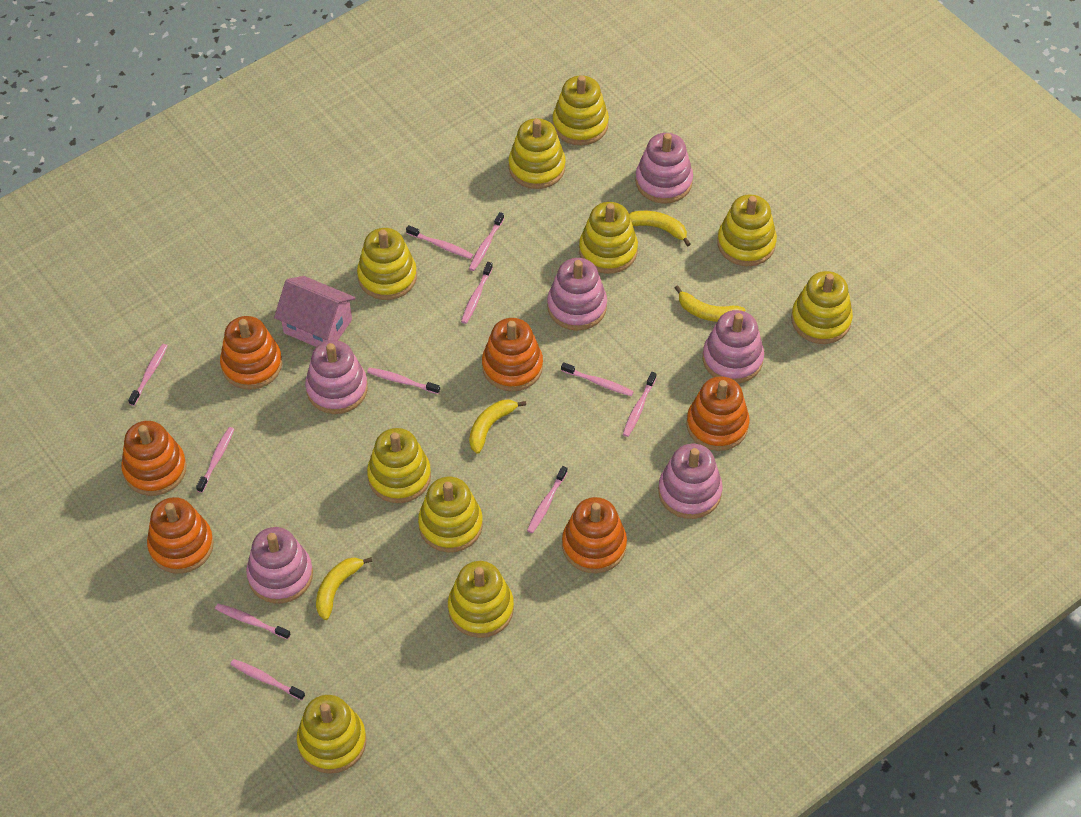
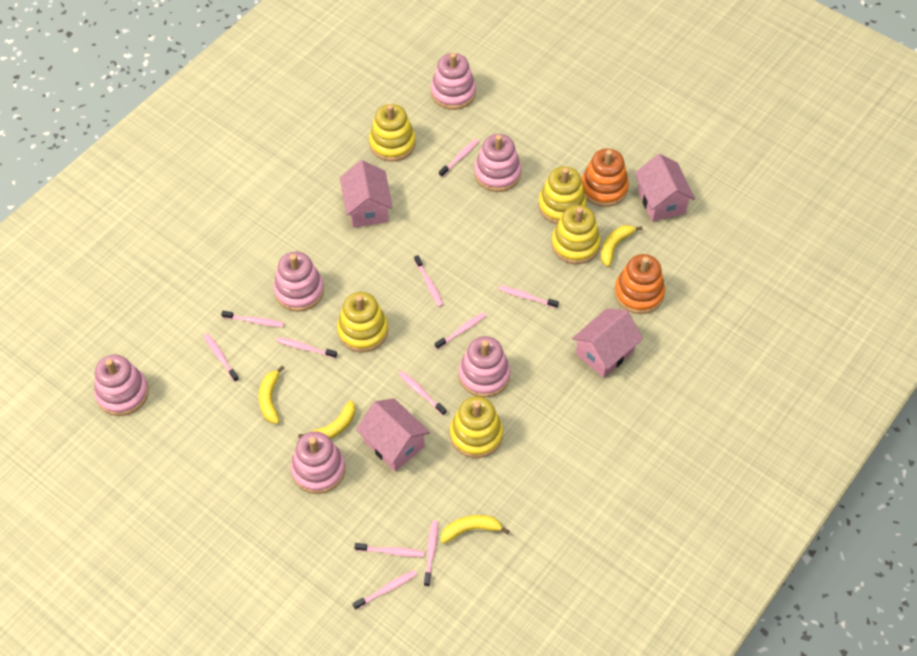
orange stacking toy: [121,421,187,496] [147,497,214,574] [220,316,282,390] [482,318,543,392] [562,497,627,573] [686,376,750,451] = 6 -> [581,148,629,207] [614,254,665,314] = 2
pink house: [274,276,356,347] = 1 -> [340,160,393,228] [356,398,430,472] [572,308,643,378] [635,154,695,222] = 4
yellow stacking toy: [297,695,366,774] [357,228,417,300] [367,428,431,503] [418,477,483,552] [448,561,514,638] [509,118,566,189] [552,75,609,145] [579,202,638,274] [717,194,777,266] [791,271,853,344] = 10 -> [337,292,388,352] [369,104,416,162] [450,396,503,458] [538,166,587,224] [551,205,601,264] = 5

